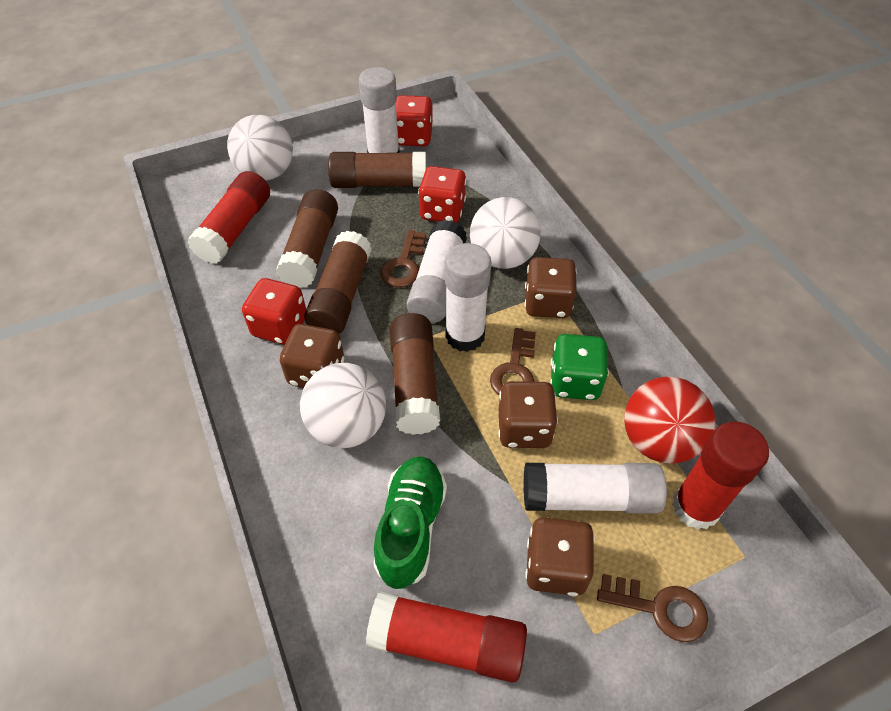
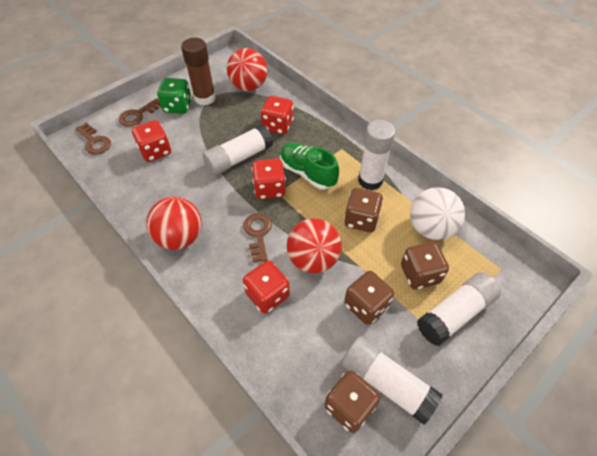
brown glue stick: [276,189,338,288] [304,231,372,334] [328,152,426,188] [390,313,440,435] = 4 -> [181,38,216,105] = 1
red ball: [624,376,715,464] = 1 -> [146,197,202,250] [227,48,267,91] [287,218,342,273] = 3
red dice: [242,278,306,345] [396,95,433,146] [418,166,466,223] = 3 -> [132,120,171,162] [243,261,290,314] [251,158,286,199] [260,96,294,134] = 4
red glue stick: [187,171,270,264] [366,591,527,683] [672,422,769,530] = 3 -> none = 0
white ball: [227,115,293,181] [300,363,386,448] [470,197,541,269] = 3 -> [410,187,465,240] = 1

